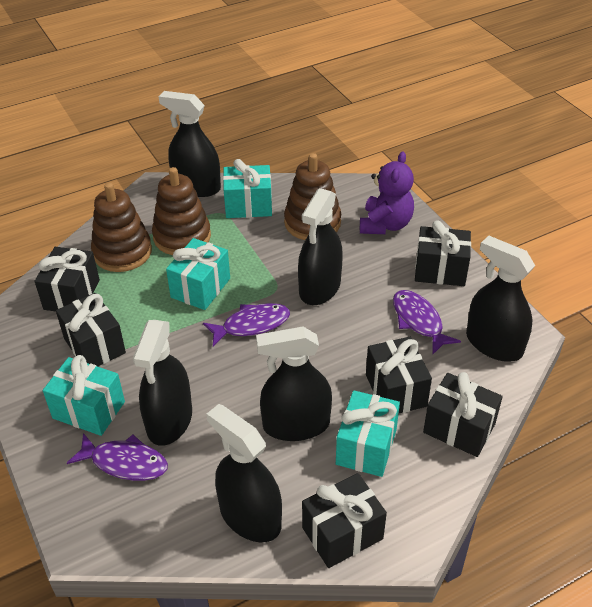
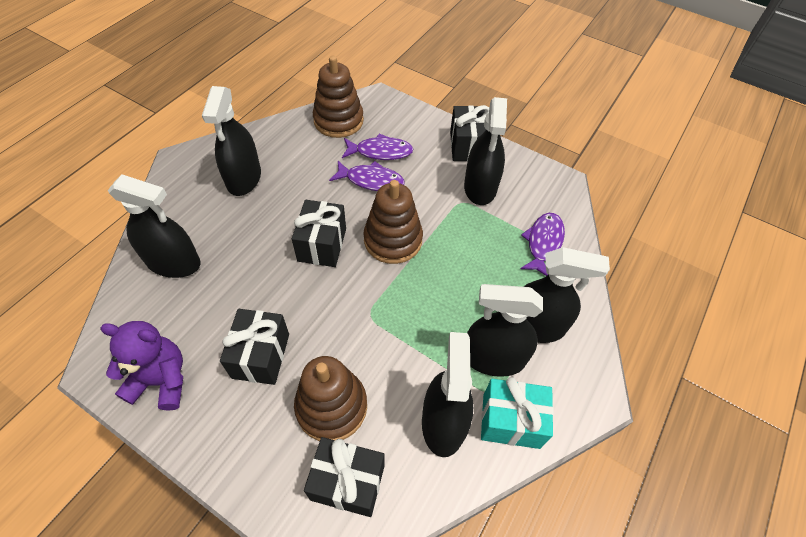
black gift: [34,247,100,312] [56,293,126,367] [302,473,387,568] [366,337,432,413] [415,220,471,286] [423,372,503,457] = 6 -> [220,309,289,385] [292,200,346,267] [304,437,385,517] [450,105,489,162] = 4
turquoise gift: [43,355,125,436] [166,238,230,310] [223,159,272,218] [336,390,400,477] = 4 -> [481,377,554,449] = 1

